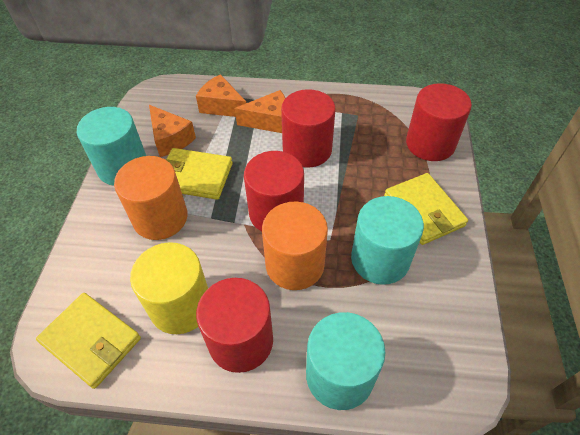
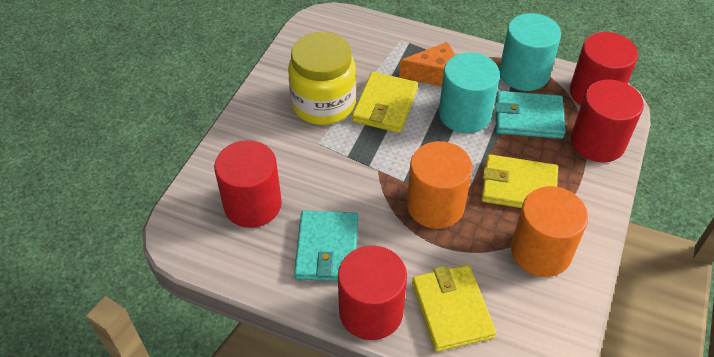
orange cheese: [149,105,196,157] [196,74,246,117] [235,90,285,133] = 3 -> [399,42,455,86] = 1
turquoise cylinder: [77,107,146,186] [306,312,385,410] [351,196,424,285] = 3 -> [439,52,500,133] [499,13,561,91] = 2
turquoise wallet: none = 0 -> [294,211,358,281] [495,91,566,139] = 2
yellow cylinder: [130,242,208,334] = 1 -> none = 0
yellow jar: none = 0 -> [288,32,356,125] = 1

